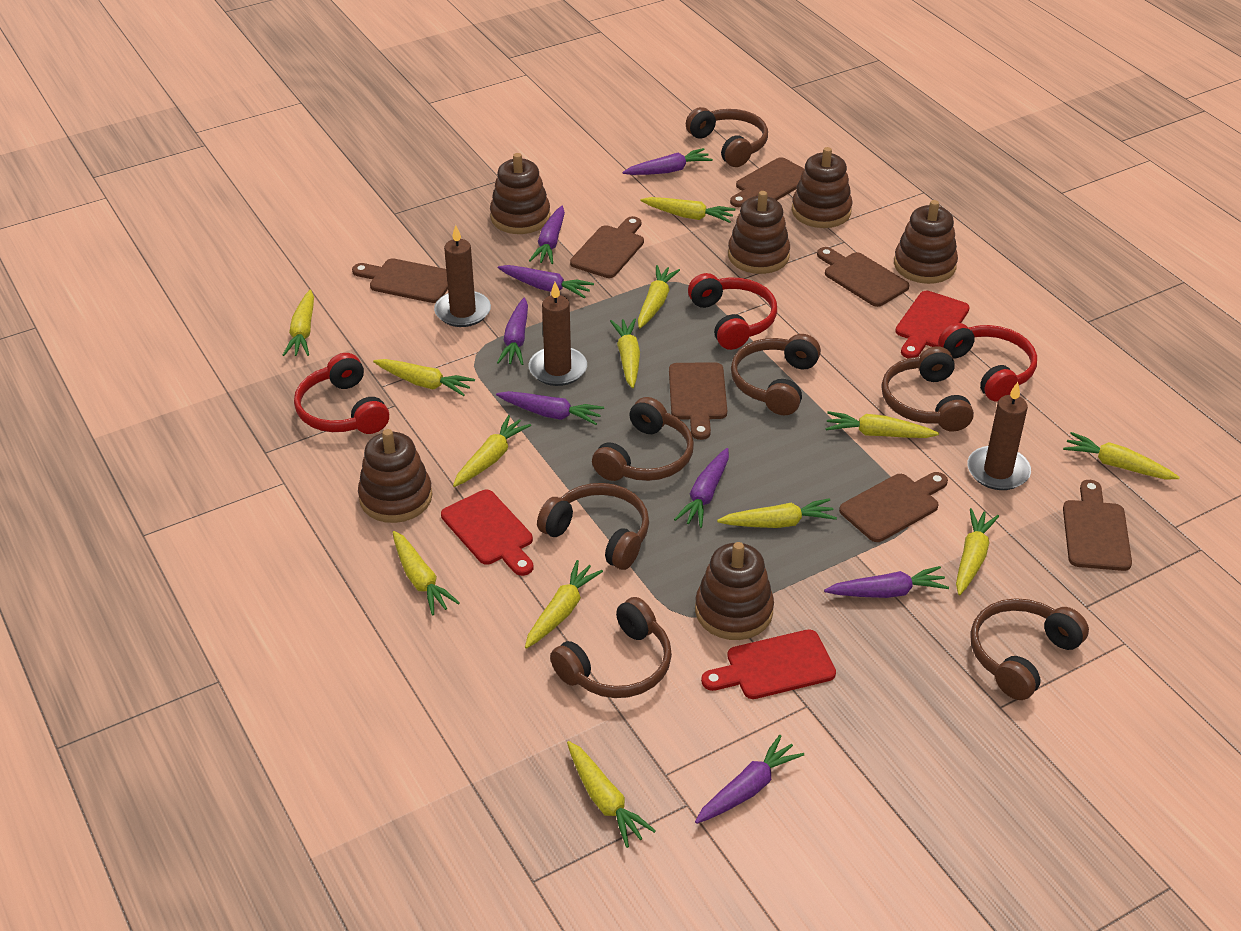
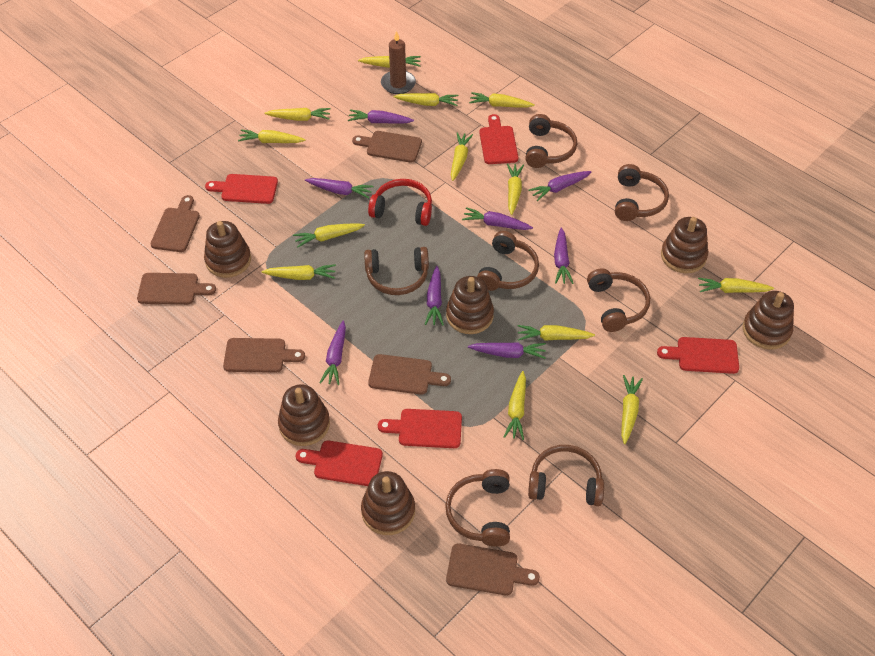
brown candle: [434,225,491,327] [529,282,587,386] [967,382,1031,490] = 3 -> [381,31,416,94] = 1
brown cutting board: [352,258,448,303] [570,216,644,278] [669,362,727,440] [730,157,804,207] [817,247,909,307] [839,472,948,542] [1063,480,1132,571] = 7 -> [137,273,216,305] [151,195,200,252] [223,338,305,373] [352,131,422,163] [368,354,451,395] [446,543,540,596] = 6
red cutting board: [441,490,533,576] [701,629,836,699] [895,291,970,358] = 3 -> [205,174,278,204] [296,440,383,486] [378,409,462,448] [479,114,518,164] [657,337,739,374] = 5
red headphones: [294,353,389,434] [688,273,777,350] [938,323,1037,402] = 3 -> [368,179,432,226] = 1

